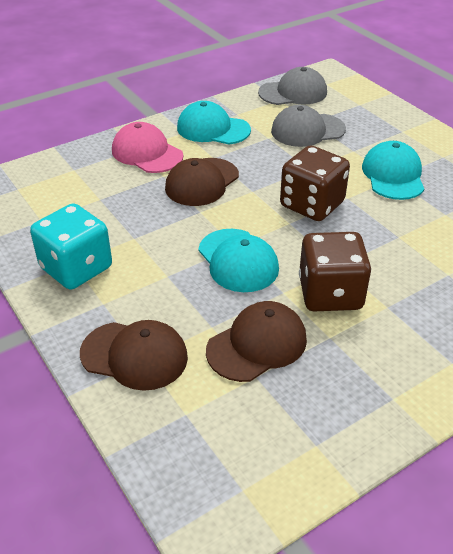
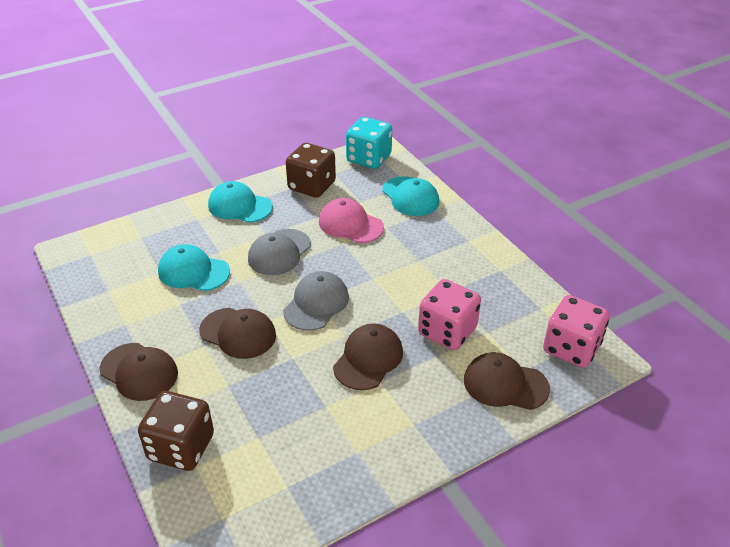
brown cap: [80,320,188,391] [165,158,239,206] [206,301,307,382] = 3 -> [99,343,178,401] [199,308,276,359] [333,323,403,390] [464,352,550,410] = 4
pink dice: none = 0 -> [418,279,481,350] [543,295,610,368] = 2

